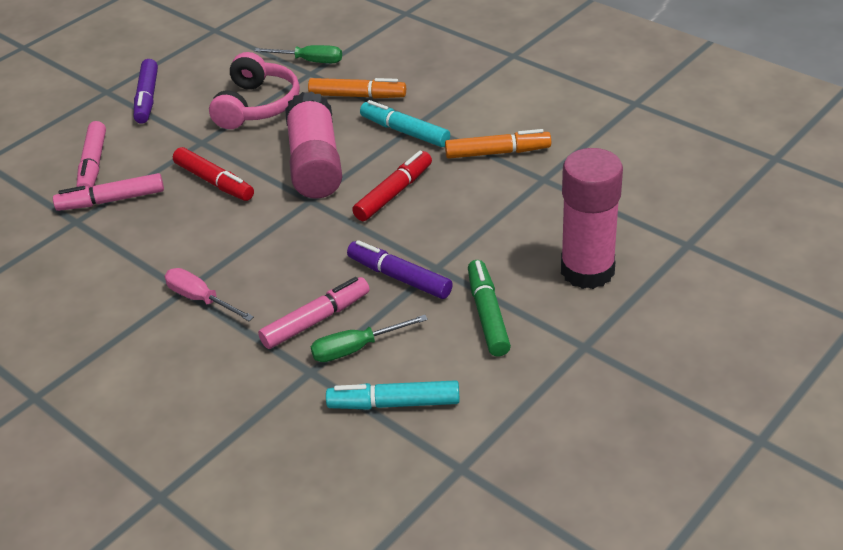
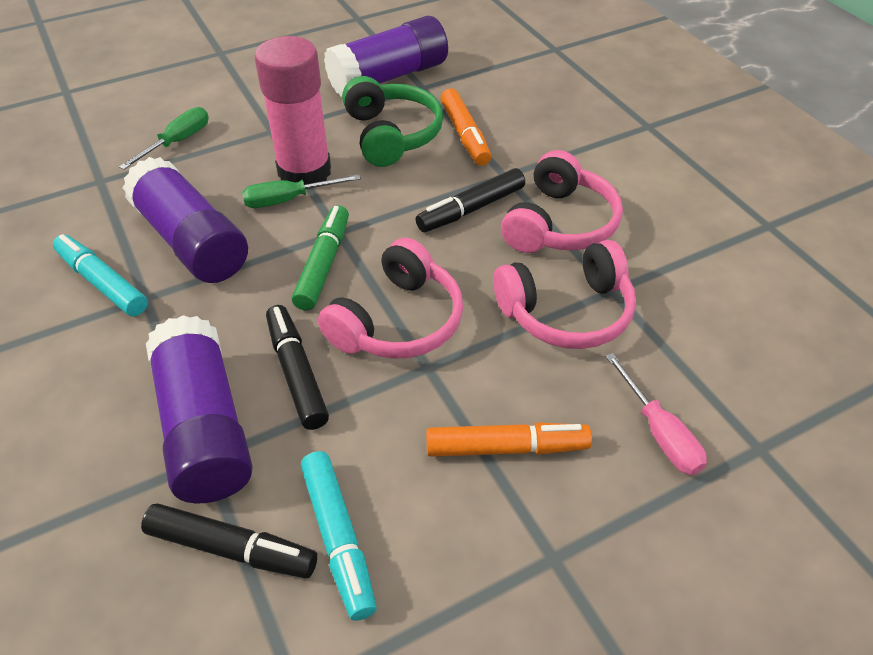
black marker: none = 0 -> [141,503,317,578] [266,305,329,430] [415,168,525,232] = 3
green headphones: none = 0 -> [342,76,443,167] = 1
pink glue stick: [285,91,342,199] [561,148,623,289] = 2 -> [255,36,331,185] = 1
pink headphones: [209,52,300,129] = 1 -> [318,238,463,359] [493,240,636,349] [501,150,623,253] = 3
pink marker: [53,173,164,211] [76,121,106,188] [258,277,370,349] = 3 -> none = 0
purple glue stick: none = 0 -> [123,157,248,283] [146,315,253,504] [324,16,448,97] = 3
purple marker: [134,59,158,124] [347,240,453,299] = 2 -> none = 0
red marker: [173,147,254,201] [352,151,432,221] = 2 -> none = 0

